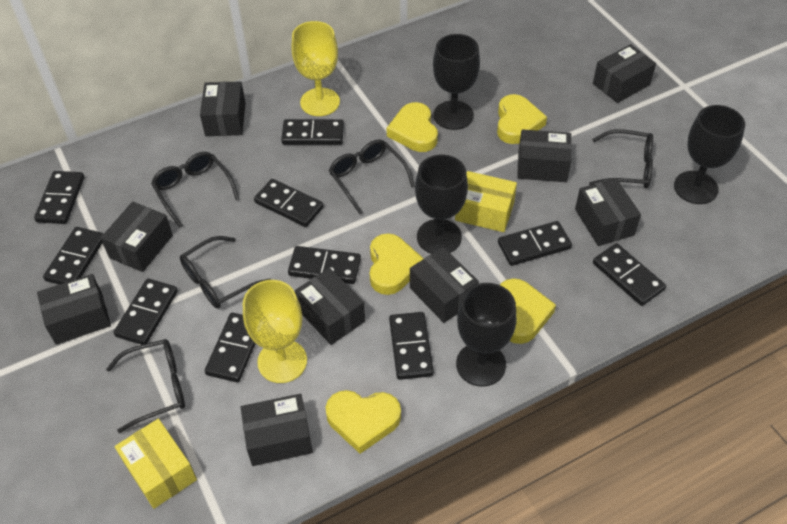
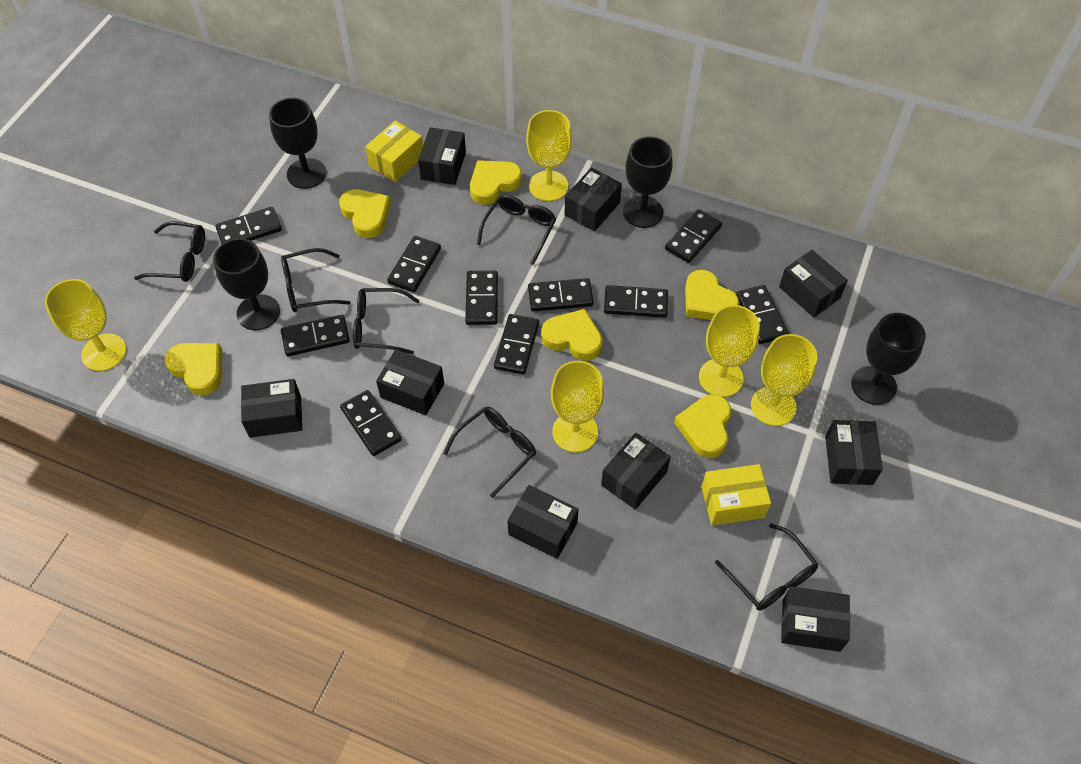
black glasses: [106,339,185,433] [151,152,239,227] [180,236,271,309] [329,139,415,214] [589,129,653,188] = 5 -> [134,222,205,282] [281,248,351,312] [353,288,419,354] [443,407,536,498] [477,195,556,265] [715,524,819,611] = 6
yellow goblet: [243,280,307,383] [291,21,340,116] = 2 -> [45,279,126,371] [526,110,572,201] [551,361,604,452] [699,305,760,397] [751,334,817,426] = 5
yellow heart: [326,390,401,454] [370,233,424,295] [387,102,438,152] [497,94,547,144] [500,278,556,344] = 5 -> [165,343,222,395] [339,189,391,238] [470,160,522,205] [541,309,603,361] [674,394,731,458] [685,270,739,320] = 6

